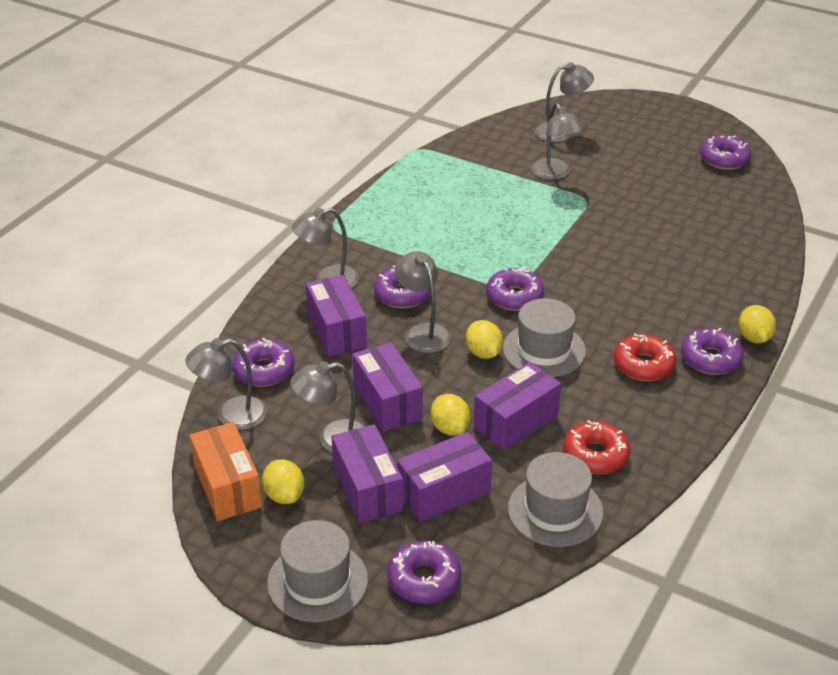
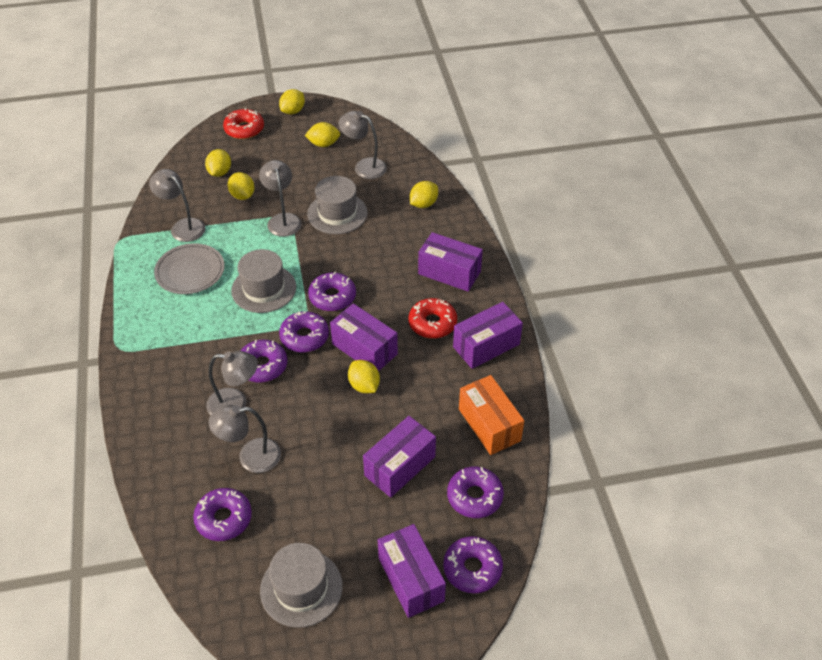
grey lamp: [185,338,268,430] [290,361,365,453] [292,208,359,288] [395,251,451,353] [531,103,583,180] [535,62,594,142] = 6 -> [149,169,206,242] [206,351,258,415] [209,405,281,473] [259,160,301,237] [339,111,387,179] = 5
grey plate: none = 0 -> [154,243,225,294] = 1
yellow lemon: [262,459,304,504] [431,394,471,436] [466,320,503,359] [739,305,776,344] = 4 -> [205,149,231,177] [228,172,255,200] [279,89,305,114] [305,122,340,147] [348,360,380,393] [410,181,438,208] = 6

